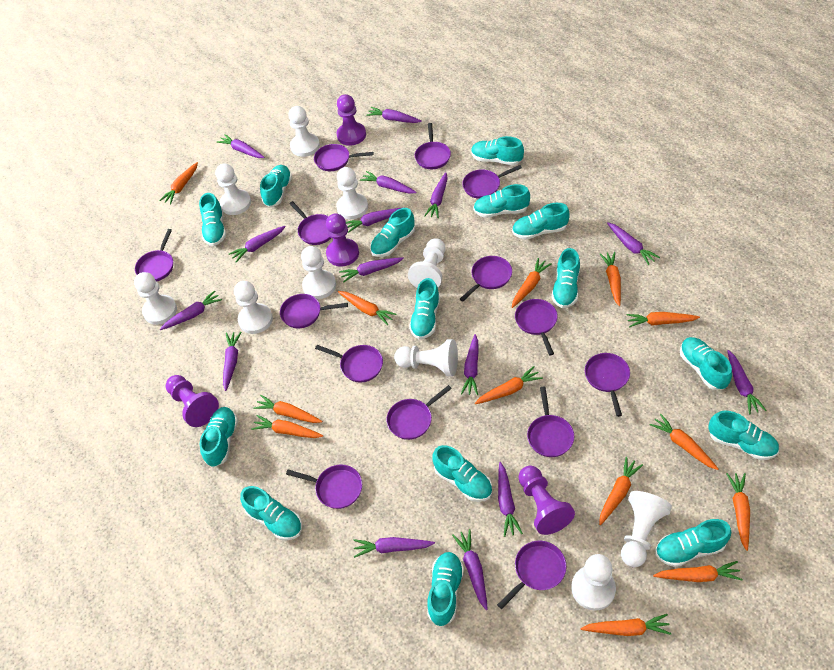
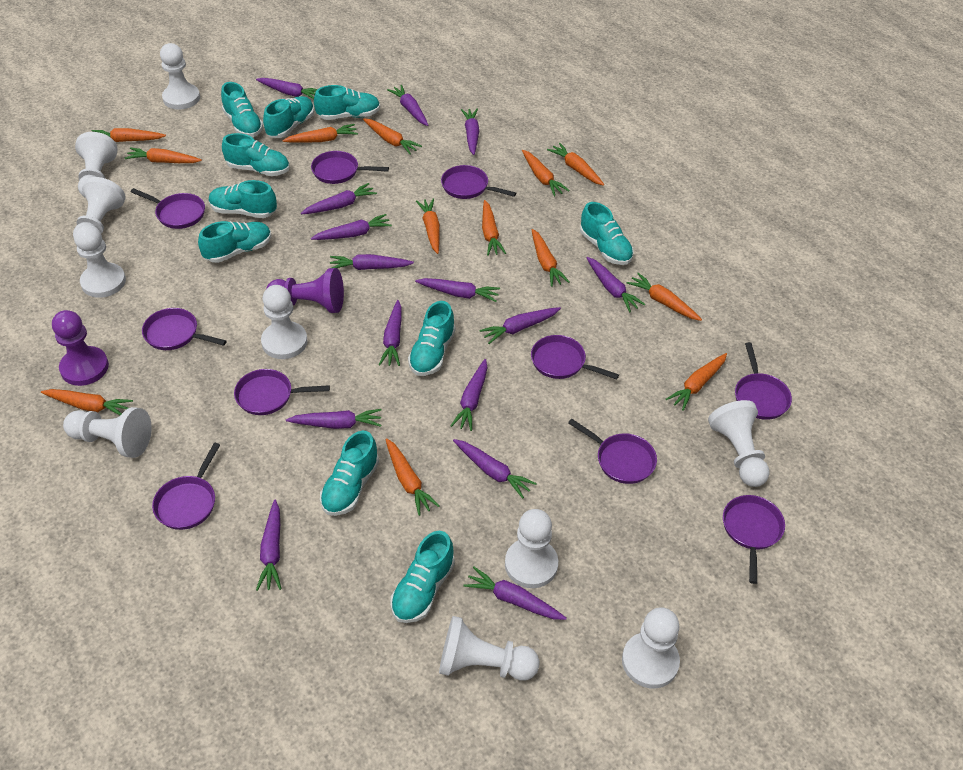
purple pan: [135,229,173,281] [280,294,348,328] [286,465,362,509] [289,201,331,245] [314,144,374,171] [315,345,383,383] [387,385,452,440] [415,123,451,169] [460,256,512,302] [462,165,522,199] [497,541,566,609] [515,299,558,356] [527,387,574,457] [585,353,630,417] = 14 -> [131,188,205,229] [142,308,227,350] [152,443,220,530] [234,369,330,415] [311,151,389,184] [441,165,516,199] [531,335,619,380] [568,419,657,484] [723,495,785,584] [735,342,792,420] = 10
purple pawn: [166,375,219,427] [326,213,359,267] [337,94,366,146] [518,465,575,535] = 4 -> [52,310,109,386] [266,268,344,313] = 2
turquoise shoe: [199,193,226,246] [200,407,238,467] [240,486,302,540] [260,165,292,207] [370,208,415,257] [409,278,440,339] [427,552,464,626] [432,445,492,502] [471,136,524,165] [473,184,530,218] [512,203,570,240] [551,248,580,308] [655,519,731,567] [680,337,732,390] [708,411,779,460] = 15 -> [198,221,271,263] [209,180,277,218] [221,82,263,137] [222,133,290,176] [263,96,314,138] [314,85,380,120] [320,430,379,516] [390,531,455,623] [408,301,456,376] [580,202,634,265] = 10

